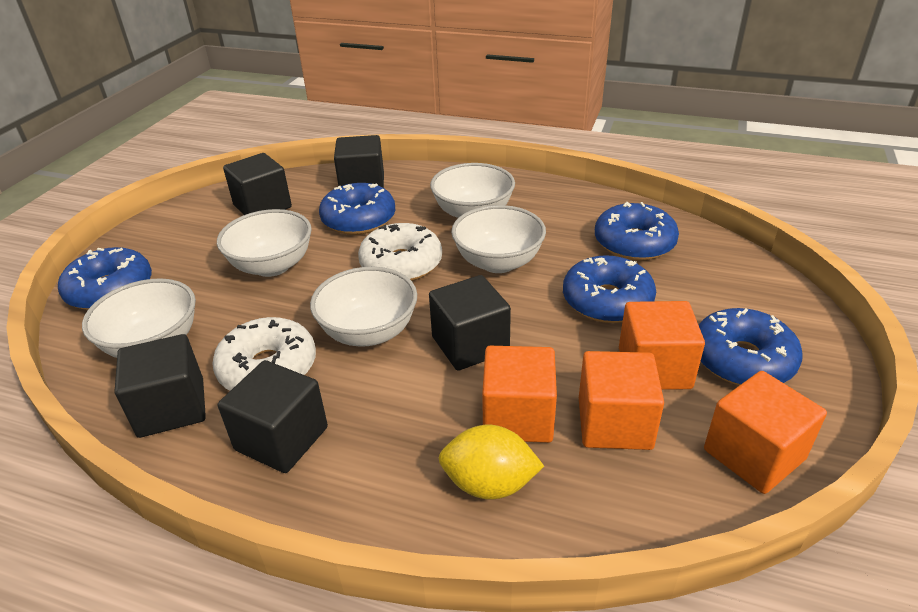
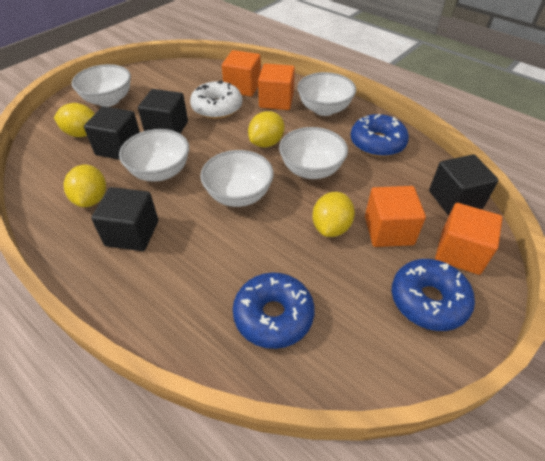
black cube: [115,334,206,438] [218,360,328,473] [223,153,292,215] [334,135,384,188] [429,275,511,371] = 5 -> [84,106,140,160] [91,187,158,251] [138,89,188,134] [429,154,498,216] = 4
blue donut: [58,247,152,310] [319,183,395,235] [563,255,656,323] [595,202,679,261] [699,308,803,385] = 5 -> [233,273,315,349] [351,114,409,157] [392,259,475,331] = 3
white donut: [212,317,316,391] [358,223,442,281] = 2 -> [190,80,242,119] = 1
yellow lemon: [438,425,544,499] = 1 -> [54,103,95,137] [64,165,106,207] [248,111,284,147] [312,192,355,237] = 4

